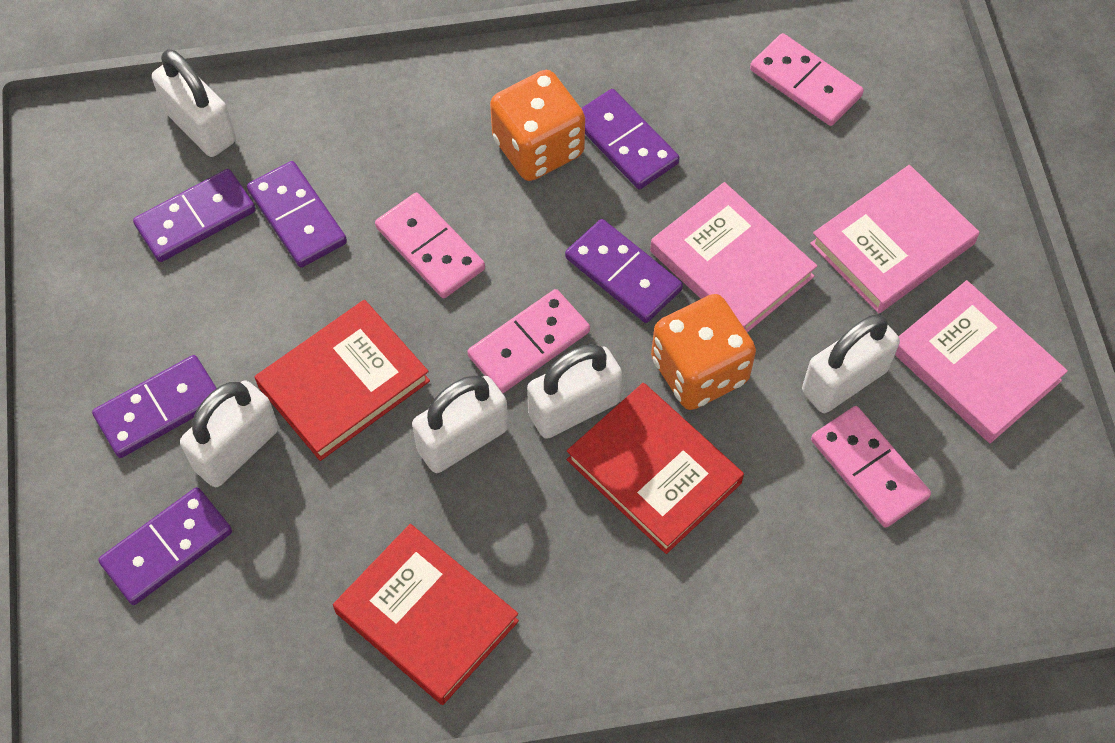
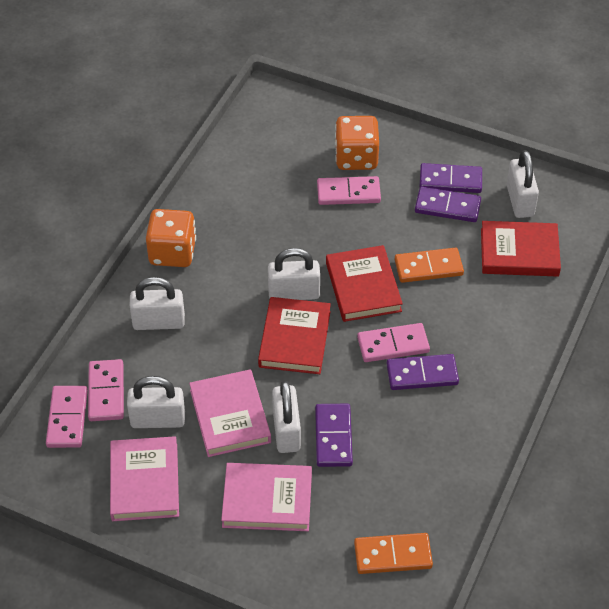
orange domino: none = 0 -> [354,533,433,574] [395,248,464,283] = 2
purple domino: [92,355,217,458] [98,487,232,605] [133,169,256,262] [247,161,347,268] [565,219,683,323] [581,89,680,189] = 6 -> [315,404,353,467] [387,354,459,390] [415,187,481,222] [420,163,482,193] = 4

